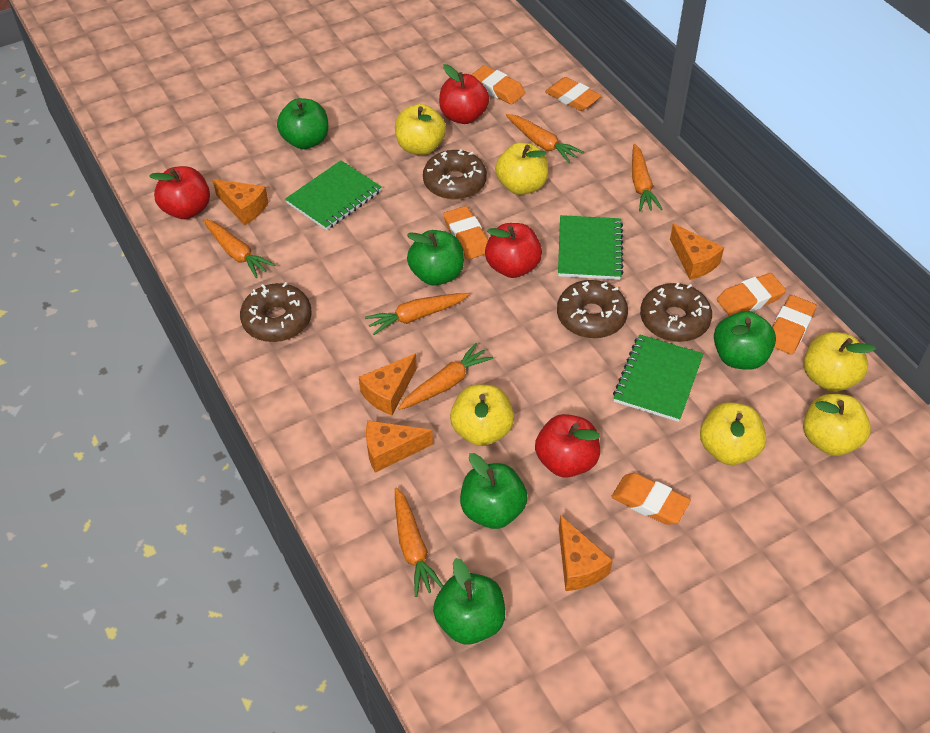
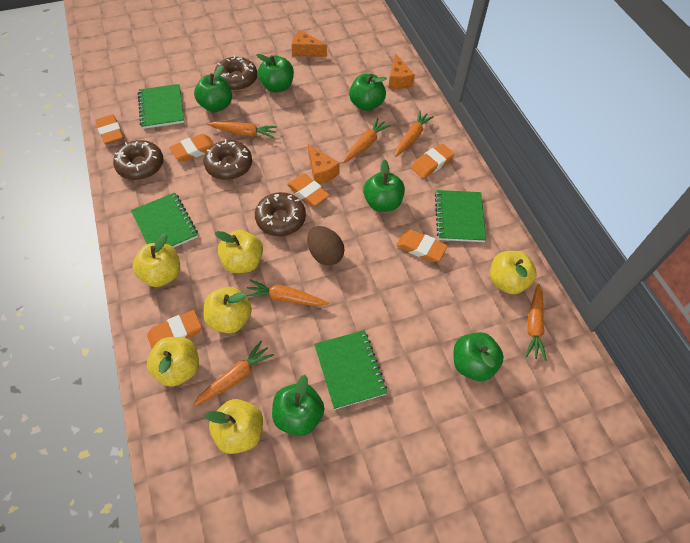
brown egg: none = 0 -> [307,226,345,266] = 1
green apple: [277,98,328,149] [407,230,464,286] [433,558,505,645] [460,453,528,529] [714,311,776,370] = 5 -> [194,66,232,112] [256,54,294,92] [272,375,324,436] [349,74,387,111] [363,159,405,212] [454,332,504,381] = 6
green notebook: [285,160,382,230] [558,215,624,280] [613,334,704,422] = 3 -> [131,193,198,248] [138,84,184,129] [314,330,387,410] [435,190,486,242] = 4
orange cheese: [212,179,268,225] [359,353,417,415] [366,420,433,473] [559,515,613,591] [670,224,724,280] = 5 -> [292,30,327,57] [308,144,340,184] [388,53,415,89] = 3
red apple: [149,166,210,219] [439,64,489,124] [485,223,542,278] [535,414,600,478] = 4 -> none = 0

